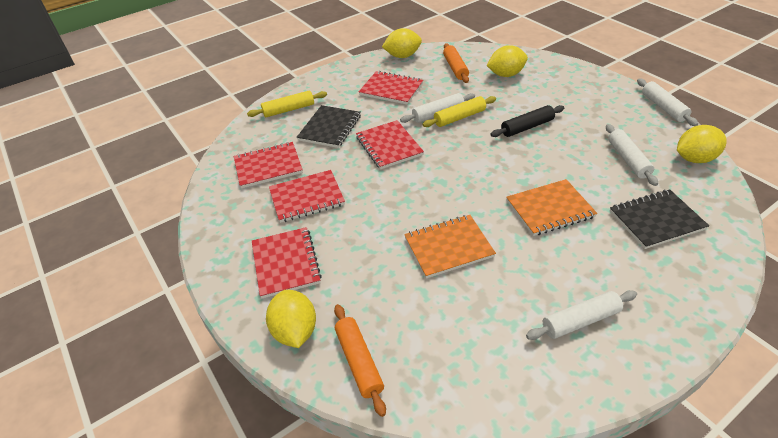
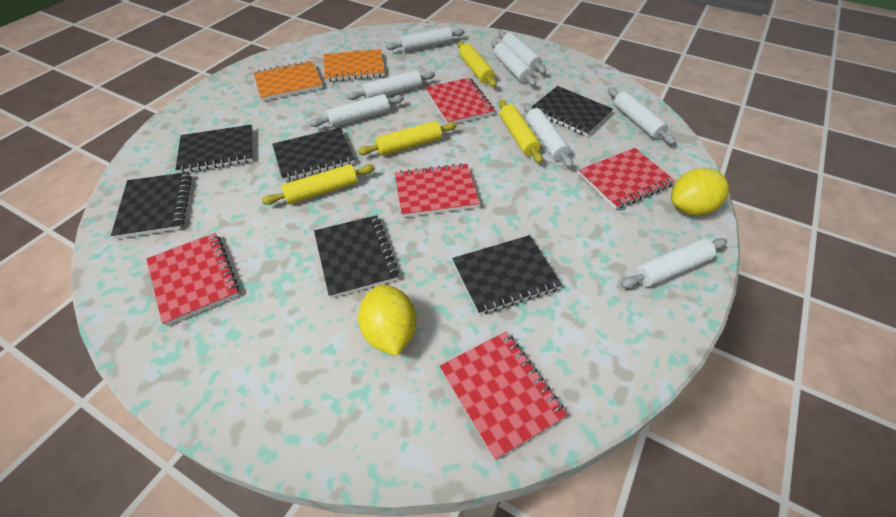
black notebook: [297,105,361,148] [610,189,709,249] = 2 -> [111,172,192,239] [176,125,253,173] [272,127,355,181] [314,215,399,298] [452,235,562,315] [532,86,613,136] = 6
black rolling pin: [490,105,564,137] = 1 -> none = 0
orange rolling pin: [334,304,386,417] [443,43,469,83] = 2 -> none = 0
white rolling pin: [400,93,475,123] [526,290,637,340] [606,124,658,186] [637,79,698,126] = 4 -> [309,94,404,128] [347,70,435,100] [386,27,465,52] [491,41,536,86] [499,31,546,74] [524,103,573,168] [608,88,676,145] [620,238,727,288] = 8
yellow lemon: [266,290,316,348] [382,28,422,58] [487,45,528,77] [677,125,727,163] = 4 -> [358,285,417,356] [671,168,729,216] = 2
yellow rolling pin: [247,91,327,117] [422,96,496,127] = 2 -> [262,164,375,205] [358,121,457,156] [458,41,497,87] [499,100,543,163] = 4

